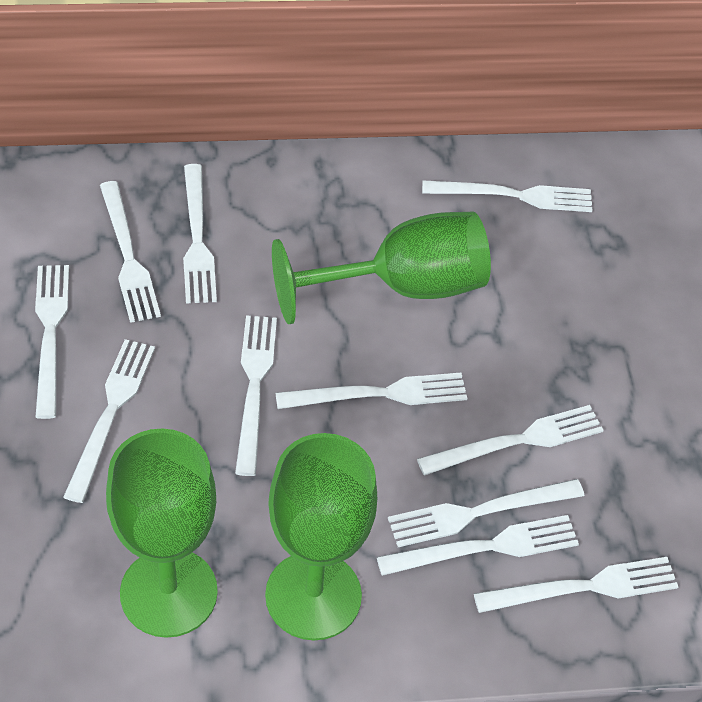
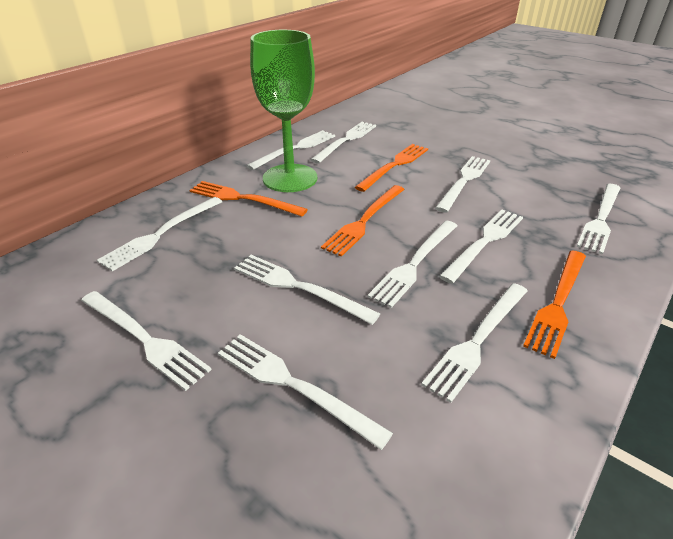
green goblet: [106,428,218,638] [265,433,377,640] [272,212,491,324] = 3 -> [250,30,317,192] = 1
orange fork: none = 0 -> [189,181,308,217] [321,185,405,257] [355,144,428,192] [523,250,586,359] = 4

